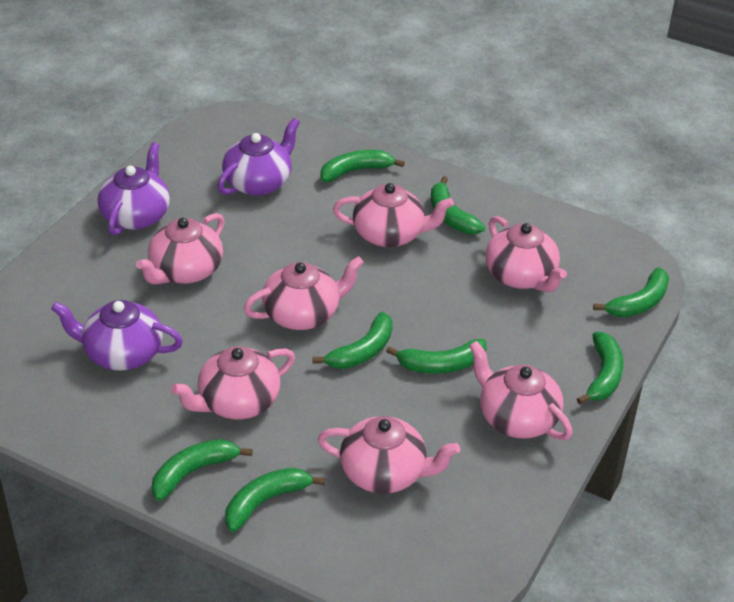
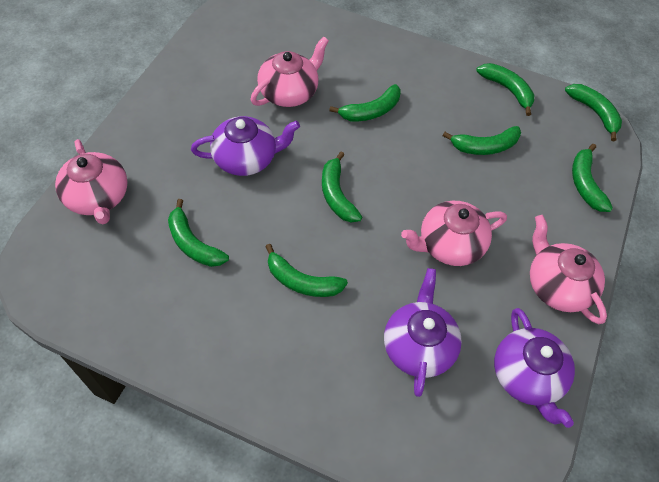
pink teapot: [136,213,225,285] [171,346,295,419] [244,256,364,330] [318,416,460,494] [333,183,454,247] [469,341,573,440] [485,216,567,292] = 7 -> [55,139,128,224] [251,37,329,107] [401,201,507,266] [530,215,607,324] = 4

